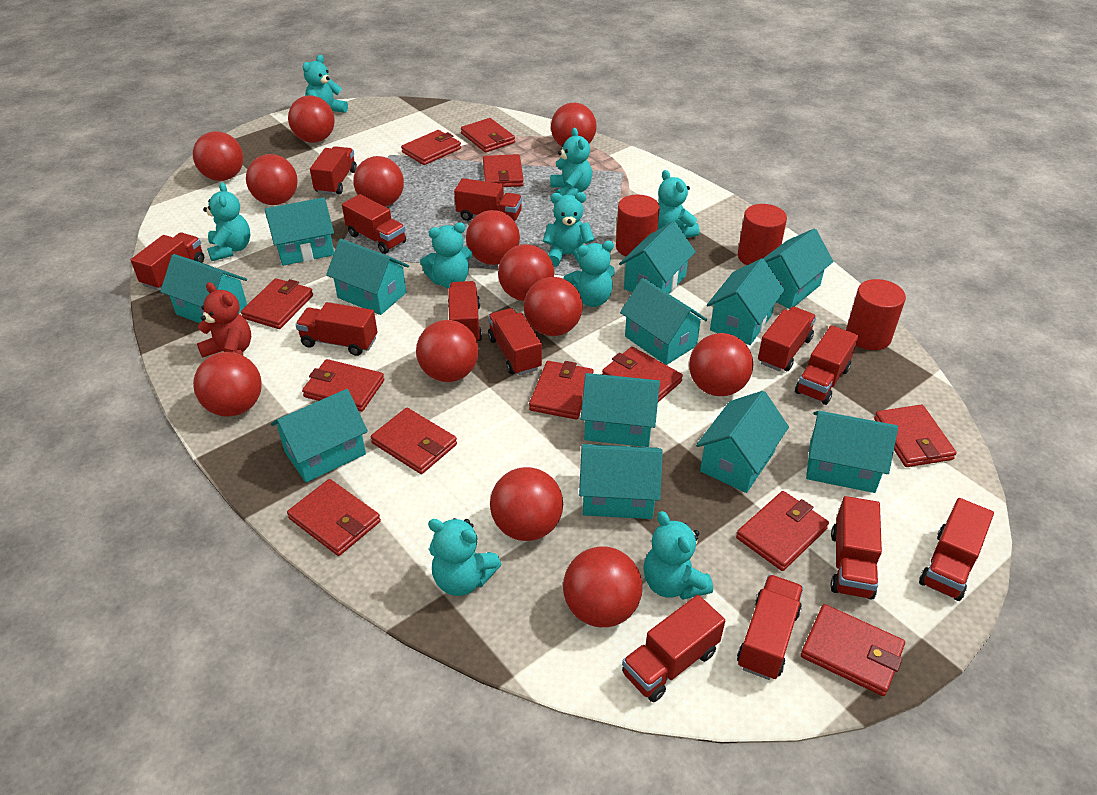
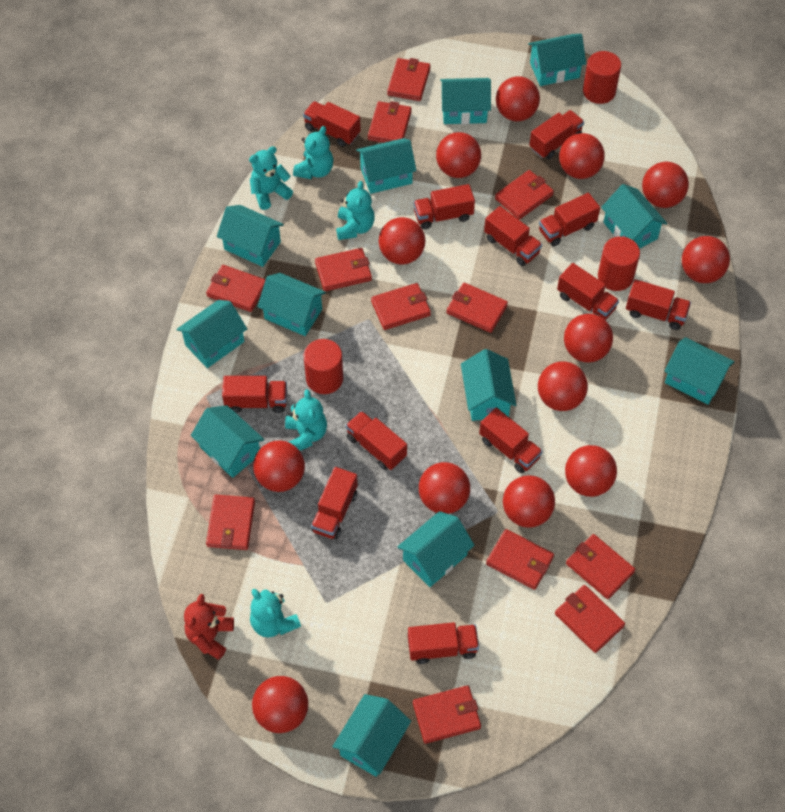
red truck: [131,232,204,290] [295,302,377,356] [310,146,357,195] [342,194,406,254] [448,281,482,341] [454,178,522,221] [488,308,542,375] [622,595,725,702] [737,574,804,680] [758,307,816,371] [795,325,858,405] [830,496,882,600] [919,498,994,601] = 13 -> [222,376,287,413] [303,101,361,147] [311,467,358,540] [346,411,407,470] [408,622,479,664] [414,184,475,229] [479,408,543,473] [484,206,542,266] [529,110,584,159] [539,193,600,246] [557,263,619,320] [626,279,691,330] = 12
turquoise teddy bear: [203,182,250,261] [303,55,348,113] [420,222,472,288] [428,518,501,596] [543,192,595,267] [551,128,592,196] [563,241,615,307] [643,511,713,600] [658,170,700,238] = 9 -> [249,146,293,210] [250,589,301,638] [285,389,327,451] [293,126,333,179] [336,181,375,240] = 5

